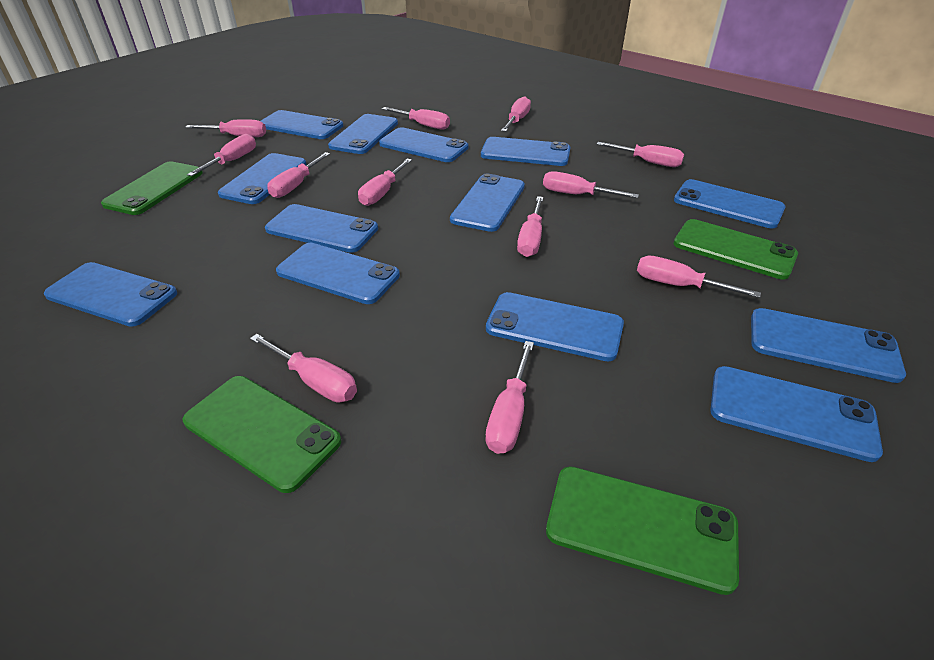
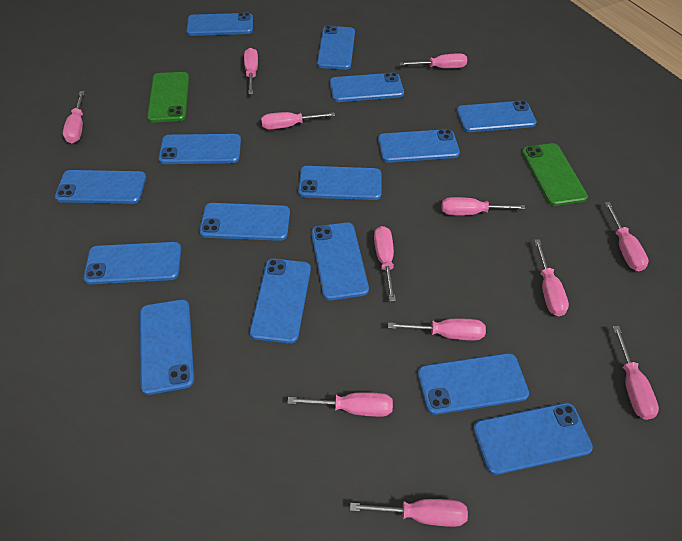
blue phone: [44,262,177,327] [218,153,307,204] [261,110,343,139] [265,204,378,253] [276,243,400,304] [328,114,398,154] [379,127,468,162] [450,174,525,232] [481,137,570,166] [486,292,624,361] [674,179,785,228] [710,366,883,462] [751,308,906,383] = 13 -> [55,170,146,204] [83,242,181,284] [140,299,194,395] [159,134,241,164] [186,13,253,36] [199,203,290,241] [250,259,311,344] [298,166,382,200] [311,222,369,300] [317,26,355,70] [330,72,404,102] [378,129,460,163] [418,353,529,415] [457,101,537,132] [473,403,593,475] = 15
green phone: [101,161,203,215] [182,376,341,493] [546,466,739,595] [673,219,798,279] = 4 -> [147,72,189,123] [522,143,588,206] = 2

